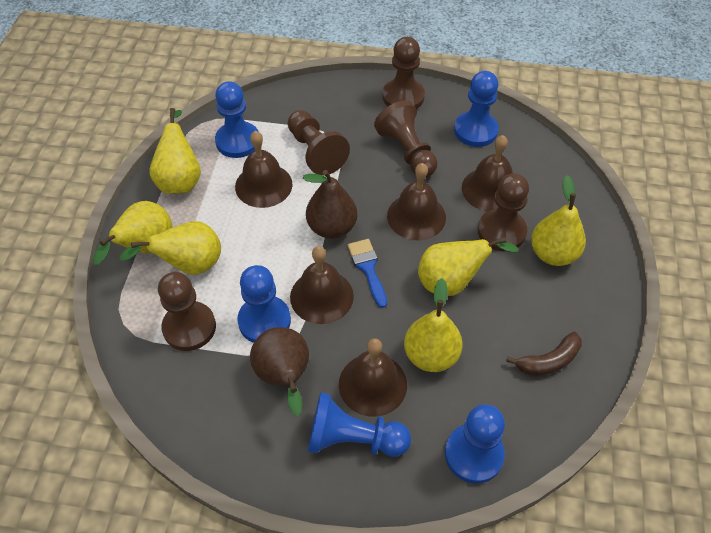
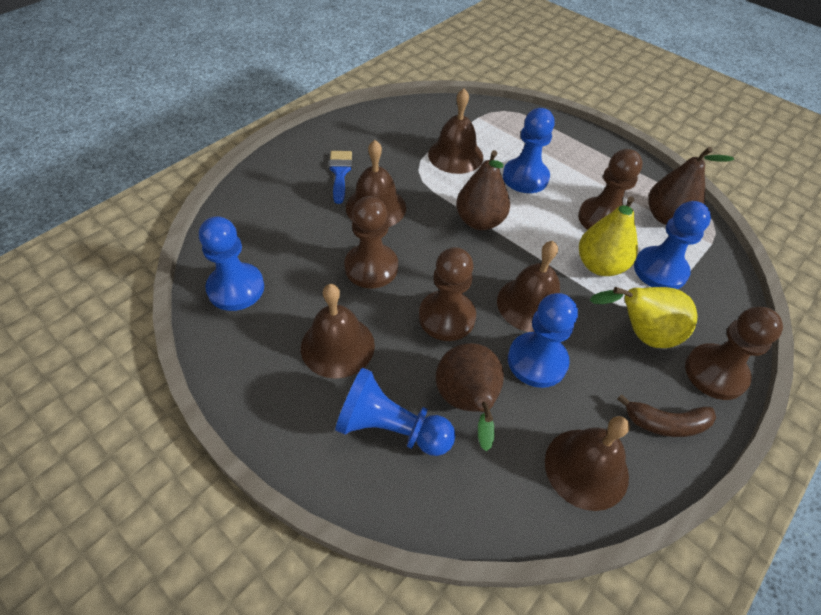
brown pawn: [158,272,216,351] [288,110,350,175] [374,100,438,177] [382,37,425,109] [478,173,529,252] = 5 -> [344,196,398,288] [419,247,476,341] [578,149,643,230] [685,307,783,400] = 4
brown pear: [250,327,309,416] [303,170,357,239] = 2 -> [435,343,504,451] [456,150,510,230] [648,147,734,225] = 3
yellow pear: [93,201,172,265] [119,221,221,275] [150,108,201,194] [404,278,463,372] [418,237,519,296] [531,175,586,266] = 6 -> [579,196,638,276] [590,287,698,348] = 2

